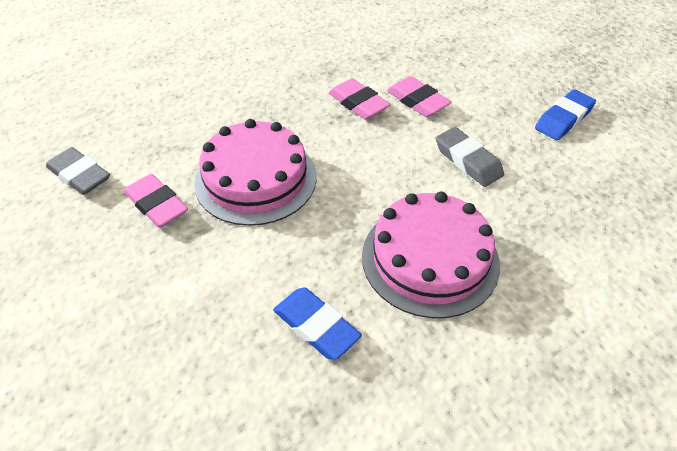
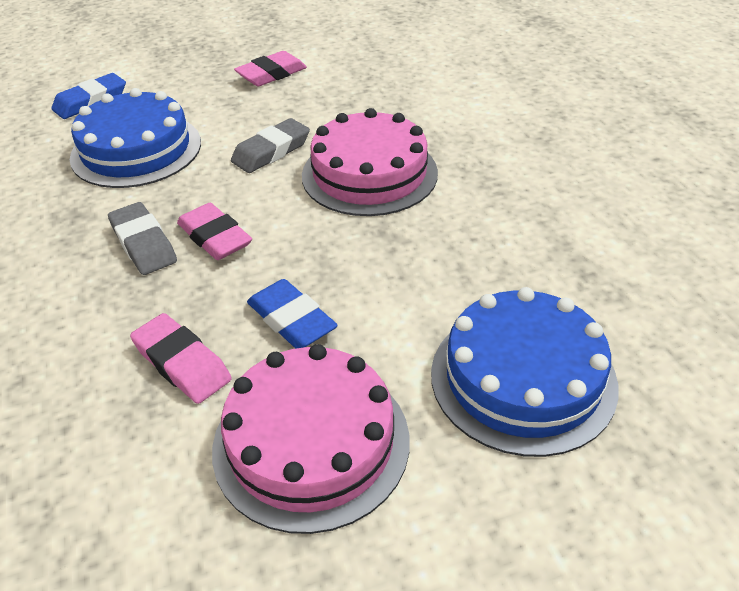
blue cake: none = 0 -> [70,88,201,188] [431,287,619,457] = 2

